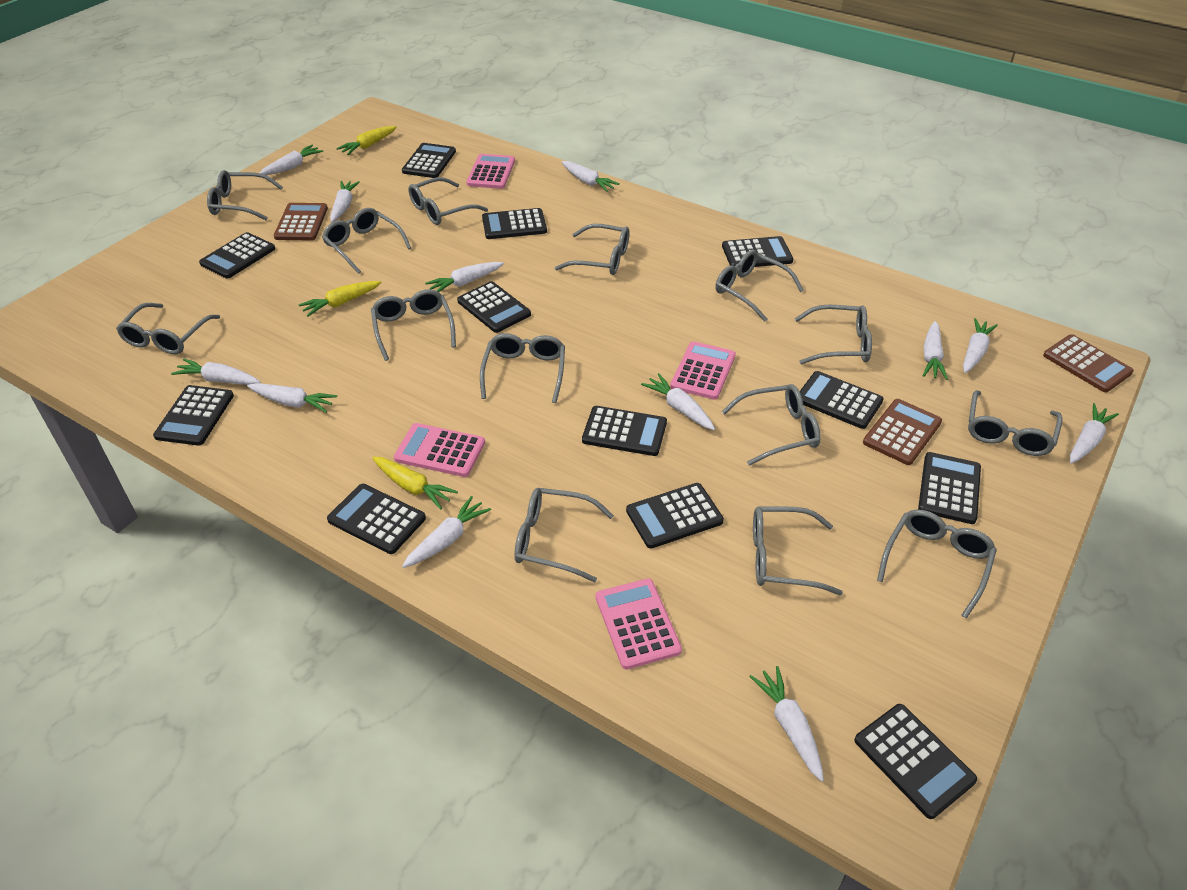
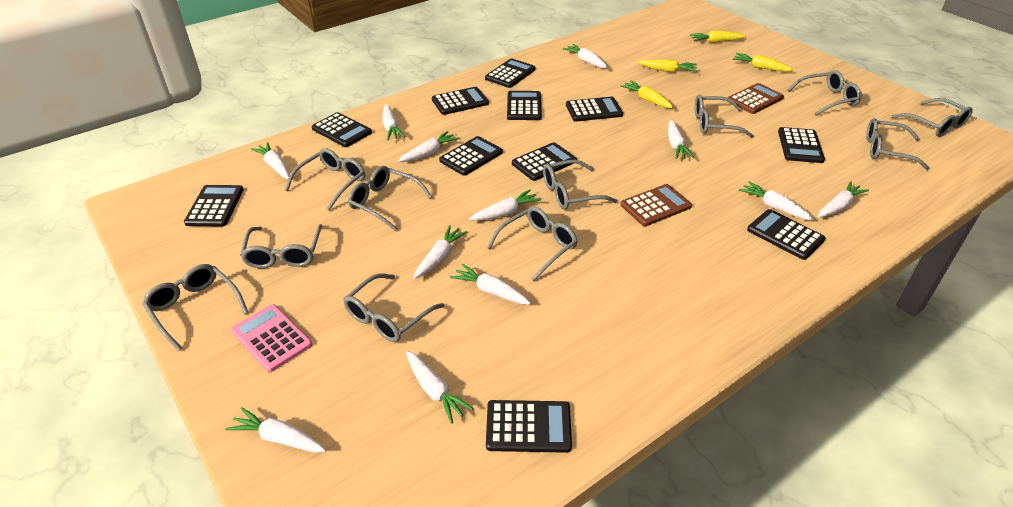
black calculator: [153,385,234,446] [199,232,275,278] [327,484,426,554] [402,143,456,178] [457,281,531,333] [482,208,547,239] [582,406,667,456] [626,483,724,548] [722,236,793,267] [799,371,884,429] [854,704,977,819] [918,452,981,524] = 12 -> [184,185,244,226] [312,112,372,147] [432,87,489,115] [439,136,503,176] [485,58,536,88] [486,400,572,453] [507,91,542,120] [512,142,577,181] [566,97,623,122] [747,209,825,260] [778,127,825,163] = 11
brown calculator: [274,203,328,241] [863,399,942,465] [1043,334,1133,392] = 3 -> [620,184,692,226] [728,83,784,114] = 2
grey glasses: [116,303,220,354] [207,170,283,220] [322,208,411,274] [371,289,456,361] [408,177,488,225] [480,333,565,403] [514,488,614,582] [555,224,630,275] [715,250,804,322] [721,384,821,466] [753,506,843,595] [795,305,872,365] [877,509,997,619] [968,390,1063,456] = 14 -> [142,264,249,351] [240,224,322,268] [285,148,365,211] [343,273,445,342] [348,166,432,231] [487,206,578,281] [543,160,617,210] [695,95,754,138] [788,70,861,115] [866,118,930,170] [891,98,973,137] = 11
pink calculator: [394,423,485,477] [466,154,515,189] [596,579,682,670] [670,341,736,400] = 4 -> [231,304,312,372] = 1
yellow carrot: [298,281,382,317] [336,126,397,155] [372,456,458,510] = 3 -> [620,80,673,108] [637,59,697,72] [690,31,746,43] [732,53,793,72] = 4

